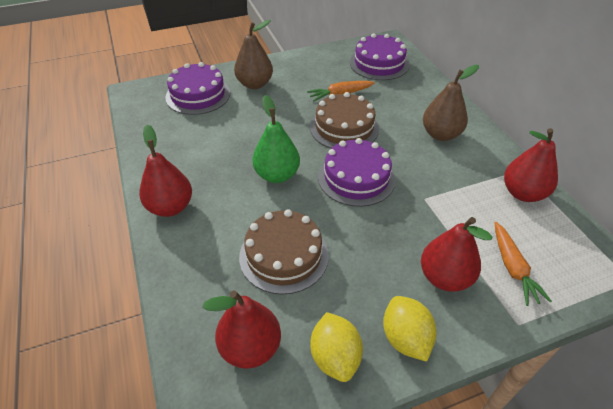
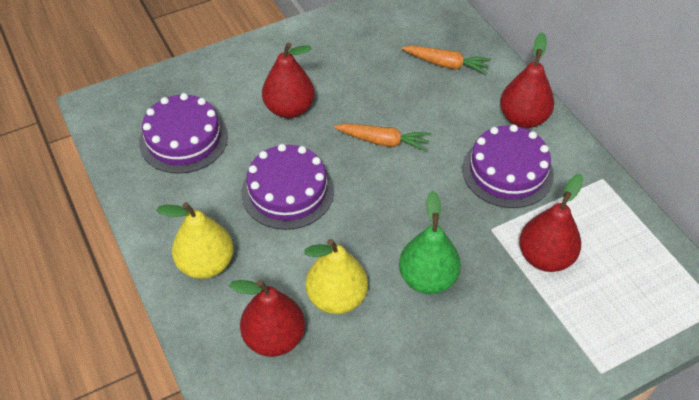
brown cake: [239,209,329,294] [310,92,379,148] = 2 -> none = 0
brown pear: [234,20,273,89] [423,65,479,141] = 2 -> none = 0
yellow lemon: [310,312,363,382] [383,296,437,362] = 2 -> none = 0
yellow pear: none = 0 -> [156,202,234,279] [304,239,368,314] = 2

